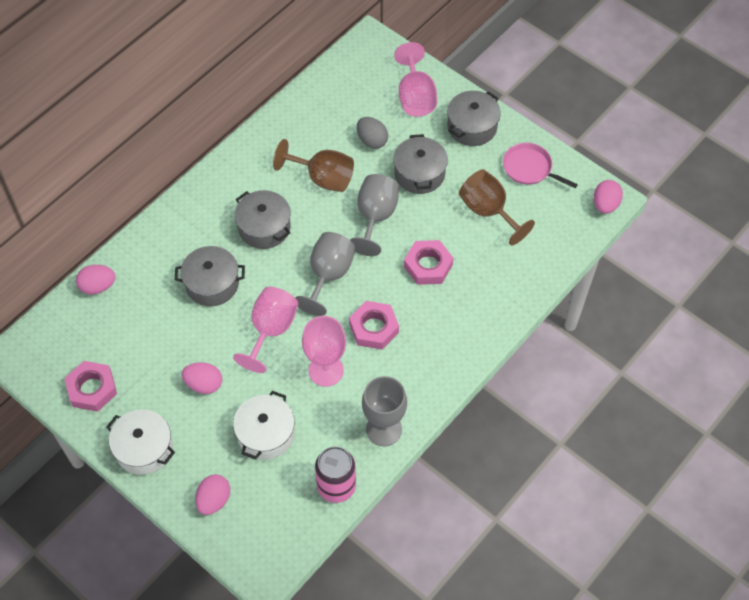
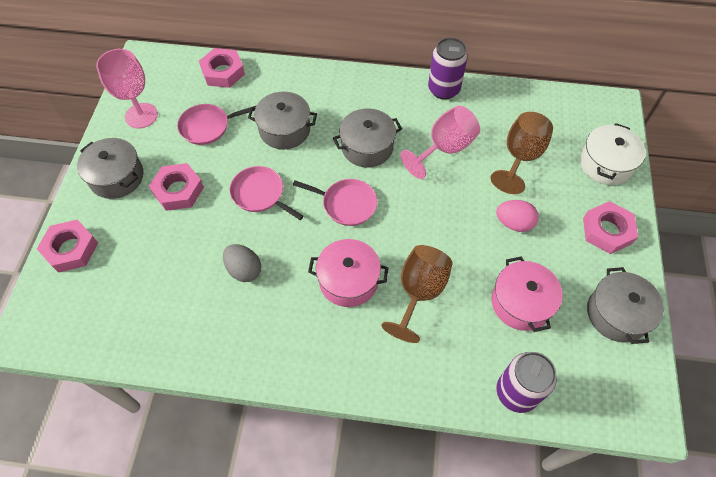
grey goblet: [295,232,355,316] [350,174,399,256] [362,376,407,446] = 3 -> none = 0
pink can: [315,446,356,503] = 1 -> none = 0
pink egg: [76,265,116,294] [182,362,222,394] [195,474,230,515] [594,180,623,214] = 4 -> [496,200,539,232] = 1
pink goblet: [233,287,298,373] [302,316,346,387] [394,42,437,117] = 3 -> [96,49,158,129] [400,105,480,179] = 2
pink nut: [65,361,117,412] [349,301,399,350] [404,240,454,285] = 3 -> [37,220,98,273] [149,163,204,211] [199,48,245,88] [583,201,638,254] = 4
pink pan: [503,143,578,188] = 1 -> [177,104,256,145] [230,166,304,220] [293,179,377,226] = 3
pink pot: none = 0 -> [308,239,389,307] [492,256,563,332] = 2
purple can: none = 0 -> [428,37,468,99] [496,352,557,413] = 2
white pot: [106,409,175,475] [233,391,295,460] = 2 -> [580,123,646,185] = 1

